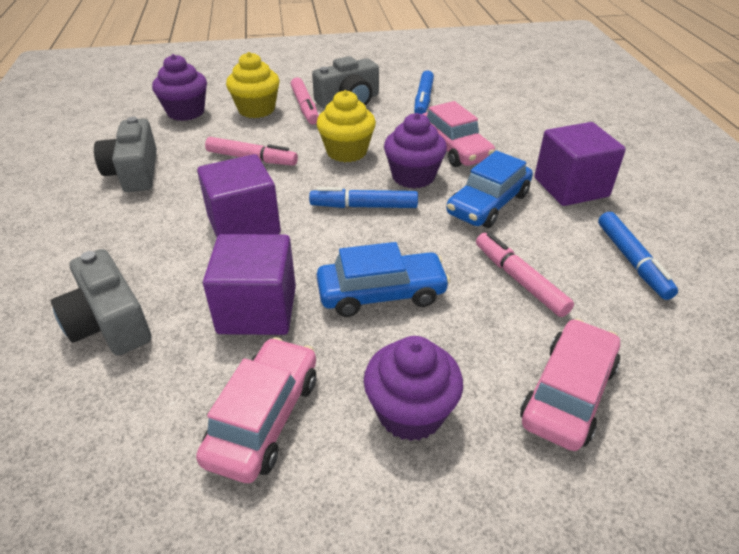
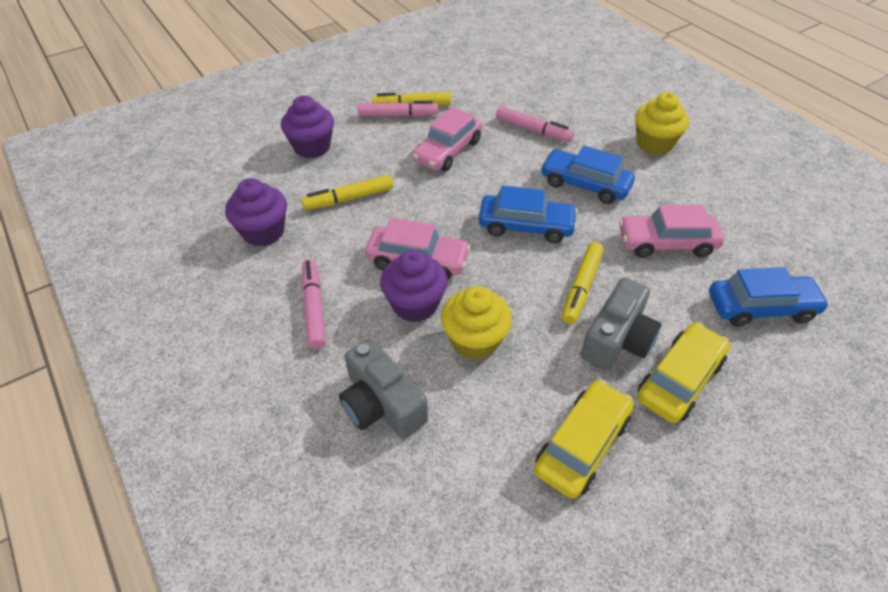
blue car: [317,242,450,317] [446,151,533,228] = 2 -> [479,185,578,243] [541,146,635,204] [709,267,830,327] = 3
blue marker: [309,187,418,208] [414,70,434,114] [598,212,678,300] = 3 -> none = 0
grey camera: [51,249,151,356] [94,117,157,192] [312,56,379,109] = 3 -> [339,338,428,439] [581,277,661,370] = 2
purple cube: [197,154,281,237] [203,234,296,335] [534,122,626,206] = 3 -> none = 0
yellow car: none = 0 -> [534,380,634,499] [637,322,730,423] = 2
yellow marker: none = 0 -> [301,175,393,210] [372,92,451,106] [562,242,604,324] = 3

